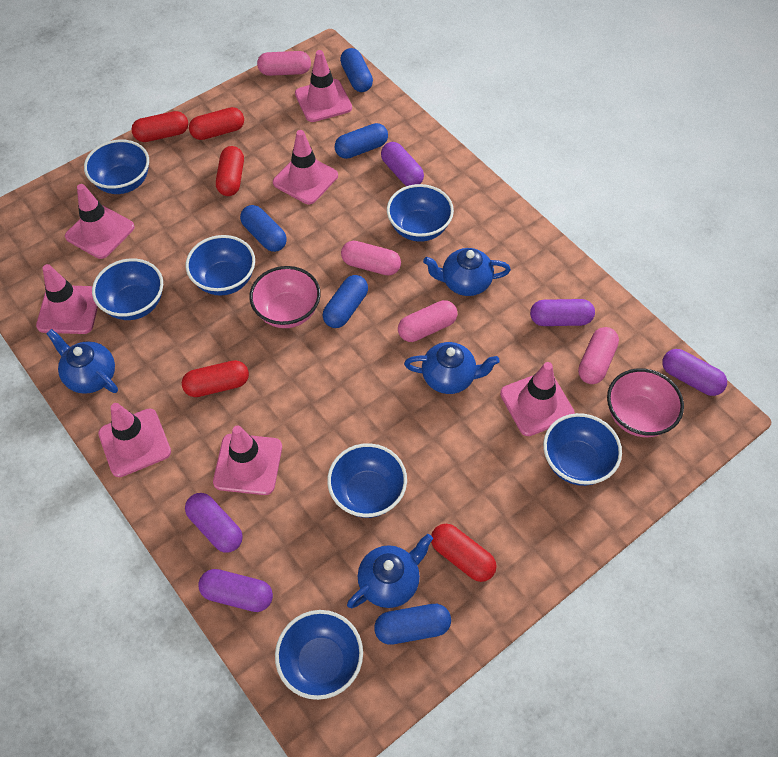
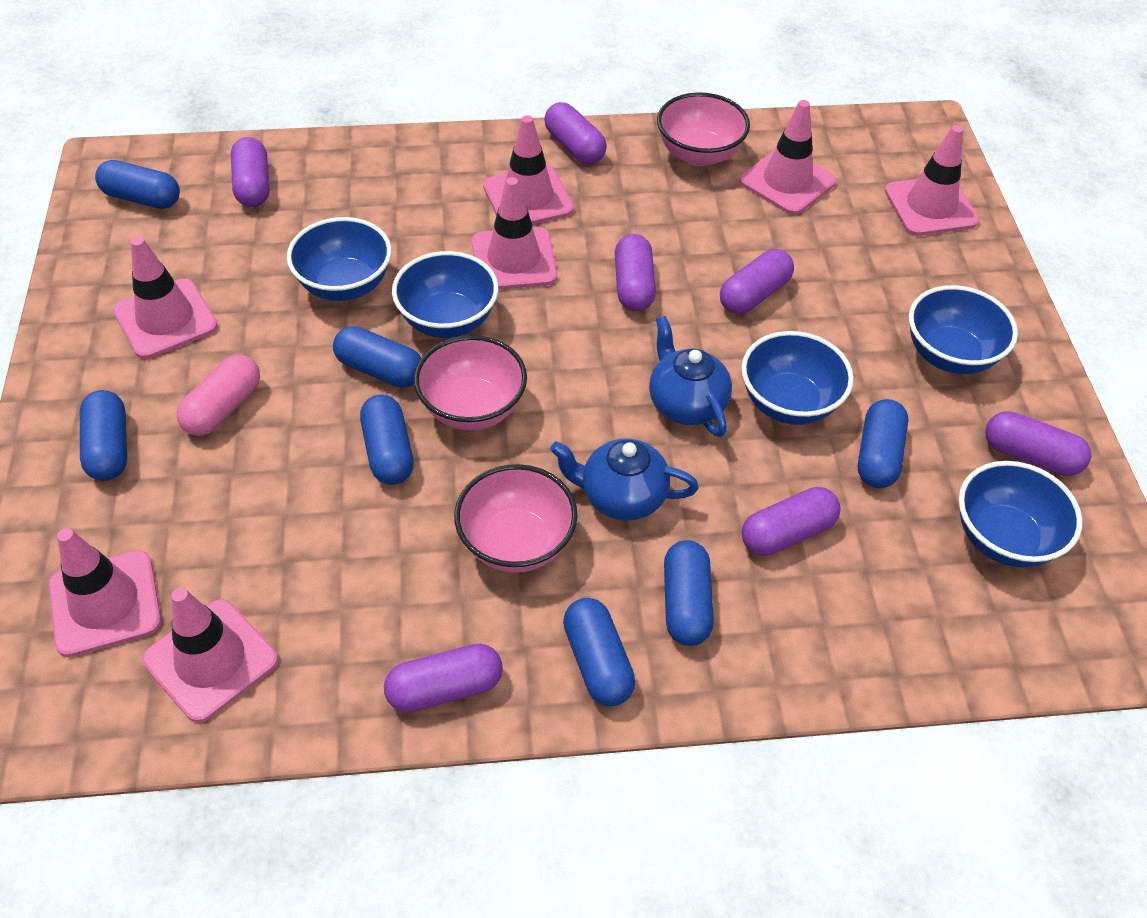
blue bowl: [84,140,149,194] [92,258,163,320] [186,235,255,295] [275,610,363,700] [327,443,407,518] [387,184,454,242] [543,413,622,486] = 7 -> [287,217,392,301] [392,251,498,338] [741,331,854,425] [909,285,1018,374] [959,461,1082,567] = 5
blue capsule: [240,205,287,252] [323,275,368,328] [335,123,388,159] [340,48,373,92] [374,604,451,645] = 5 -> [80,390,127,481] [95,160,180,209] [333,326,421,388] [360,395,414,485] [563,598,635,706] [664,540,714,646] [858,399,909,488] = 7
blue teapot: [46,329,118,394] [347,534,433,608] [404,342,500,394] [423,248,511,296] = 4 -> [550,438,699,521] [649,316,732,437] = 2
pink bowl: [249,266,321,328] [607,368,684,437] = 2 -> [414,335,527,430] [454,464,577,573] [657,92,750,166] = 3
pink capsule: [257,51,311,76] [341,241,401,275] [398,300,457,342] [578,327,619,384] = 4 -> [176,354,260,436] = 1
purple capsule: [185,493,243,553] [198,569,273,612] [381,142,424,186] [530,299,595,326] [662,349,727,396] = 5 -> [231,137,270,207] [384,644,503,712] [544,102,607,164] [615,234,656,311] [720,249,794,314] [742,487,841,556] [985,411,1091,476] = 7
red capsule: [131,111,188,142] [182,360,249,397] [189,107,244,140] [216,146,244,196] [431,524,497,582] = 5 -> none = 0

